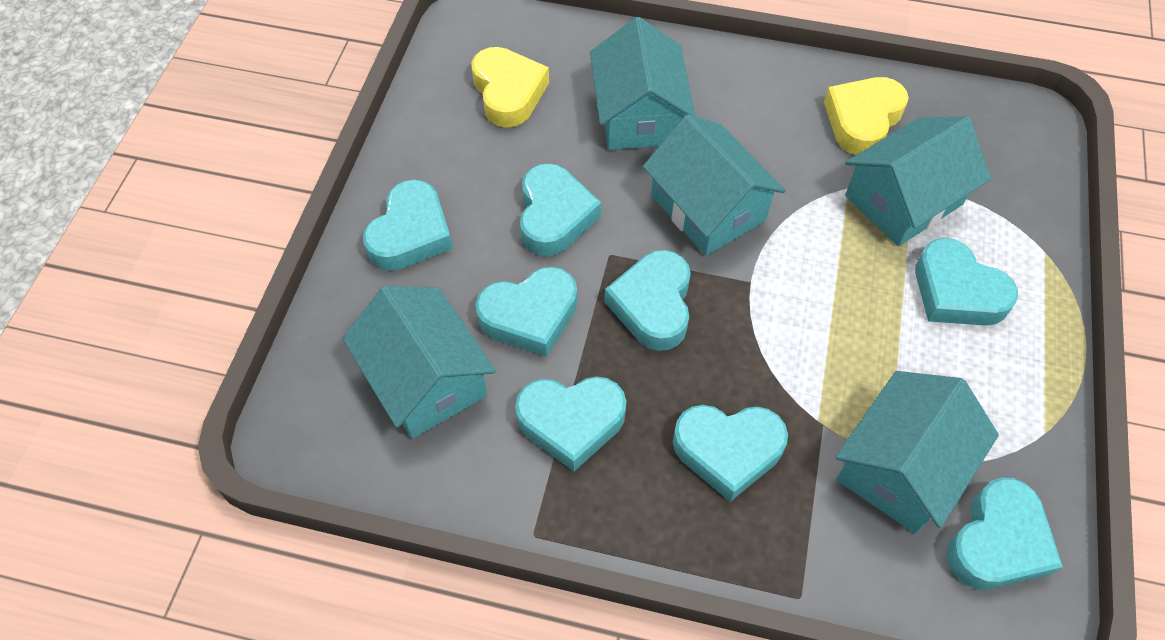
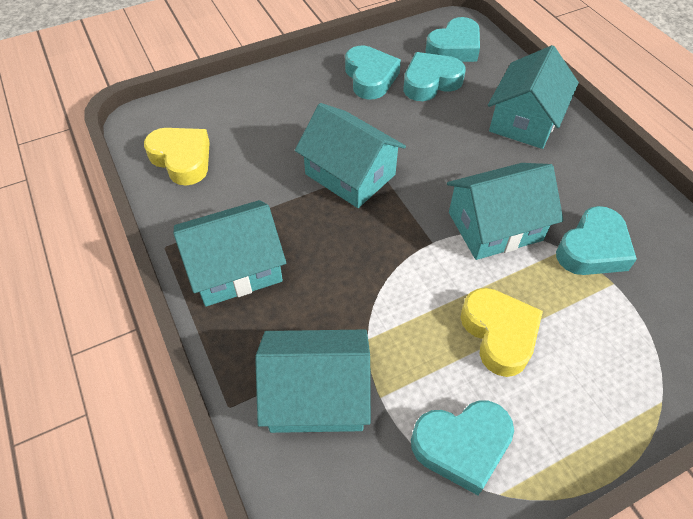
turquoise heart: [363,180,453,271] [475,267,577,357] [515,376,627,471] [520,163,601,256] [605,250,691,351] [673,405,788,502] [915,238,1018,326] [946,477,1063,590] = 8 -> [345,46,401,100] [403,52,466,101] [411,400,514,495] [425,17,480,62] [556,206,637,275] = 5

